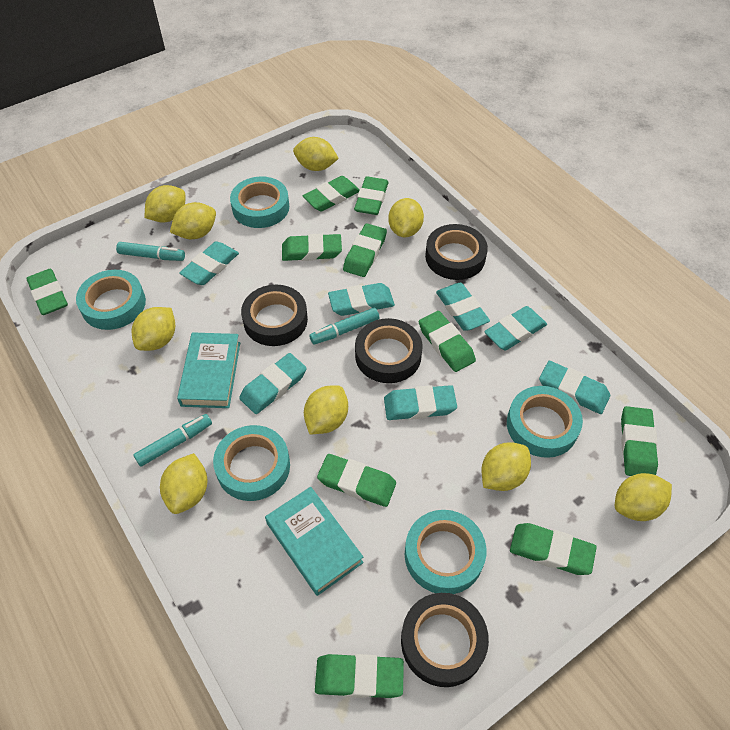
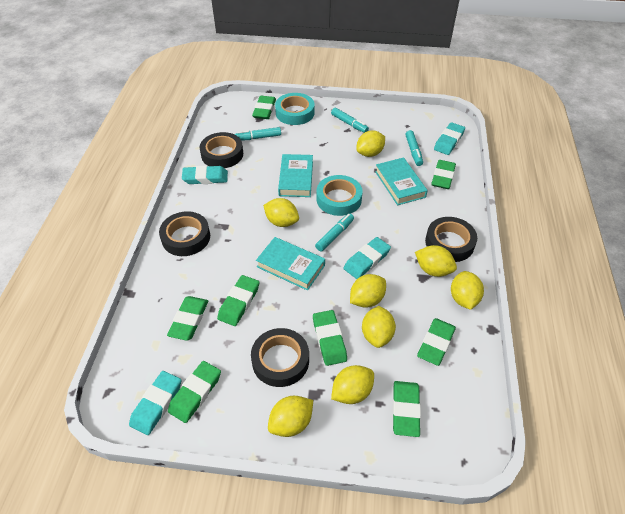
green eraser: [26,269,68,315] [282,233,342,261] [303,176,360,212] [315,654,404,698] [317,454,396,507] [343,223,387,277] [354,176,388,215] [419,311,476,372] [510,523,597,575] [621,406,658,476] = 10 -> [167,296,208,341] [168,361,221,423] [217,275,259,326] [252,96,276,119] [313,310,347,366] [393,381,421,437] [417,318,456,366] [431,160,456,189] = 8
turquoise book: [177,332,240,408] [265,487,364,596] = 2 -> [256,237,325,291] [278,154,313,197] [375,157,428,205] = 3
turquoise eraser: [179,241,239,285] [239,353,307,414] [328,283,395,316] [384,385,457,420] [436,283,490,331] [484,306,547,350] [539,361,610,414] = 7 -> [129,371,181,435] [182,165,228,184] [343,237,391,279] [434,122,465,155] = 4
turquoise marker: [116,242,185,261] [133,414,212,467] [309,308,379,345] = 3 -> [235,127,281,141] [315,213,354,251] [331,108,369,133] [405,130,423,166] = 4
turquoise tape: [76,270,146,330] [213,425,290,501] [230,177,289,228] [405,510,486,594] [507,386,583,458] = 5 -> [275,93,315,125] [317,175,363,216] = 2
yellow lemon: [132,307,175,351] [145,185,185,223] [160,453,208,514] [170,202,216,239] [293,137,339,171] [304,385,348,434] [388,198,424,237] [481,442,531,491] [615,473,672,521] = 9 -> [263,198,299,227] [268,396,313,437] [331,365,374,404] [350,274,386,308] [356,130,385,157] [362,306,396,348] [415,245,457,277] [451,271,484,310] = 8

